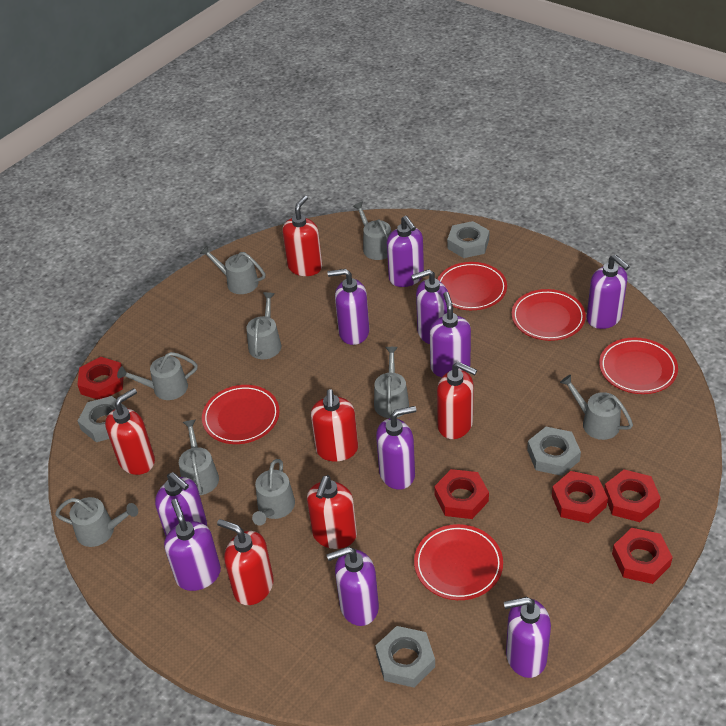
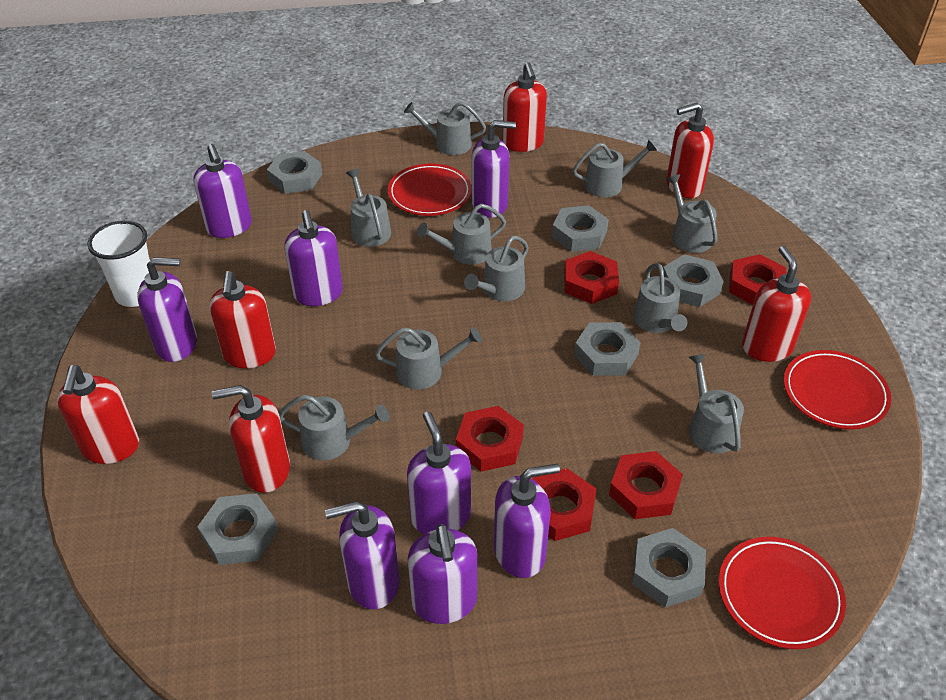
grey nut: [78,396,127,442] [375,626,435,688] [447,221,490,258] [527,427,581,476] = 4 -> [197,493,278,565] [267,151,322,194] [552,205,609,252] [574,322,641,376] [632,528,706,608] [663,254,724,307] = 6
grey watering can: [55,497,138,547] [117,352,198,400] [179,419,219,495] [200,246,266,294] [246,292,281,359] [252,459,295,525] [353,202,391,260] [374,347,409,418] [560,375,633,440] = 9 -> [279,395,389,461] [346,169,391,247] [375,327,482,389] [404,102,486,155] [417,204,506,265] [464,236,529,301] [573,140,657,197] [633,263,687,333] [667,174,718,253] [689,354,744,453] = 10
purple soap dispenser: [155,472,207,536] [164,499,221,591] [326,547,379,626] [328,269,369,345] [376,406,416,490] [387,216,424,287] [411,269,448,344] [430,292,471,377] [504,597,551,678] [586,255,630,329] = 10 -> [137,257,197,362] [193,144,252,238] [284,210,343,306] [325,501,400,609] [407,411,471,534] [408,524,477,624] [472,120,516,218] [494,464,560,578] = 8
red plate: [202,385,280,444] [414,524,503,600] [438,262,507,310] [512,289,586,341] [599,338,678,394] = 5 -> [388,163,472,216] [719,537,846,649] [784,350,891,429] = 3
white cup: none = 0 -> [87,221,150,307] = 1

